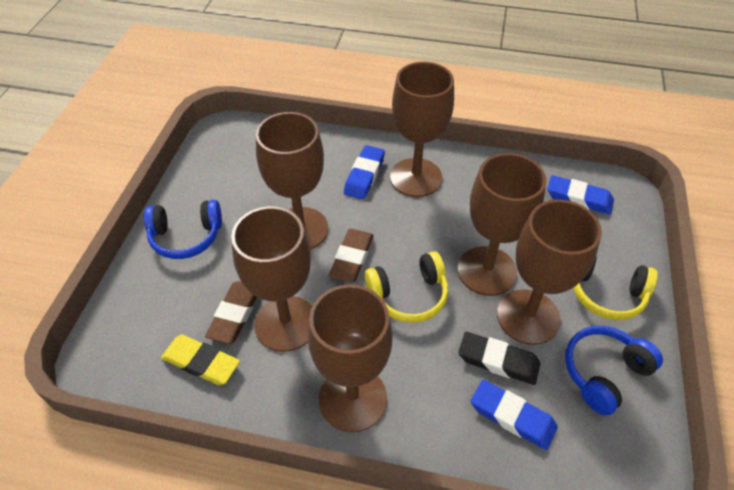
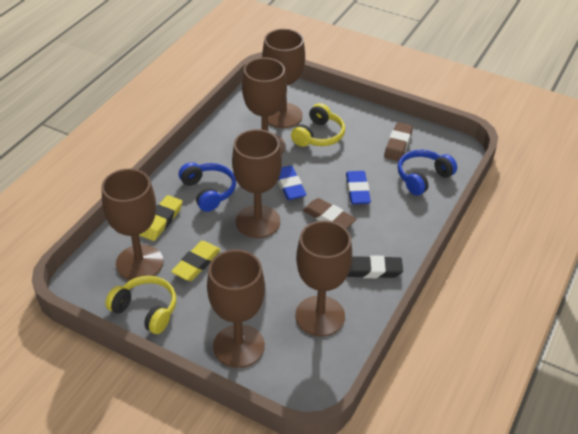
blue eraser: [344,145,385,200] [471,380,558,450] [547,175,614,214] = 3 -> [278,166,306,200] [346,171,371,204] = 2
yellow eraser: [161,334,240,385] = 1 -> [139,195,183,241] [171,241,221,281] = 2

